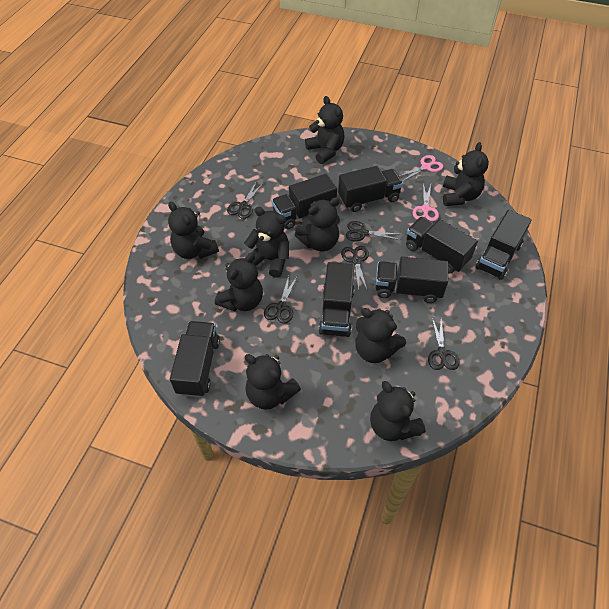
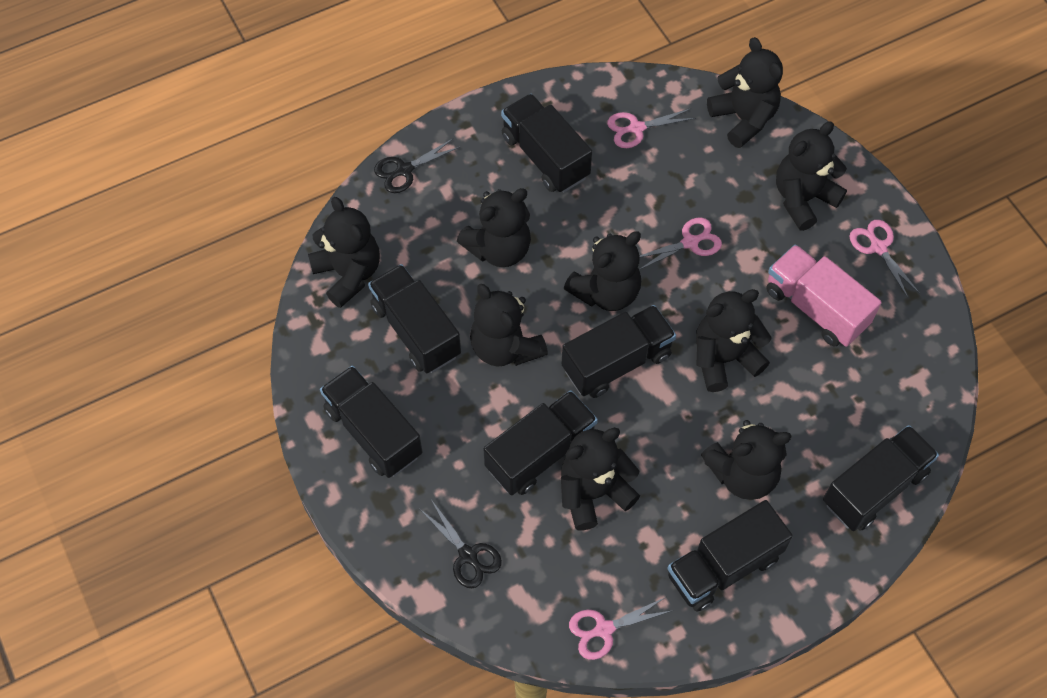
black scissors: [227,181,262,219] [264,276,297,324] [341,246,369,290] [346,221,401,242] [428,318,460,370] = 5 -> [374,138,460,193] [420,501,502,588] = 2
pink scissors: [400,155,443,182] [413,183,439,221] = 2 -> [569,597,673,660] [607,109,696,148] [639,218,722,270] [849,220,920,298] = 4
pink truck: none = 0 -> [766,244,881,347] = 1

